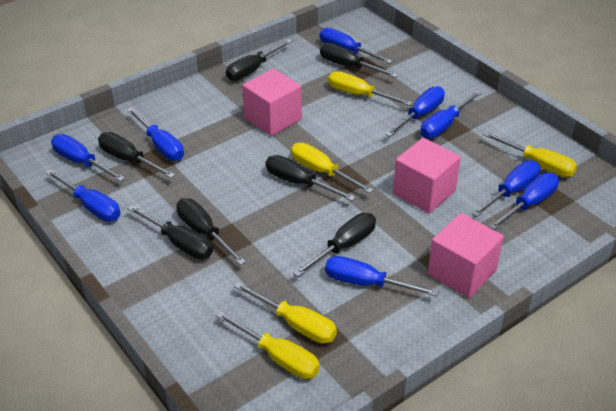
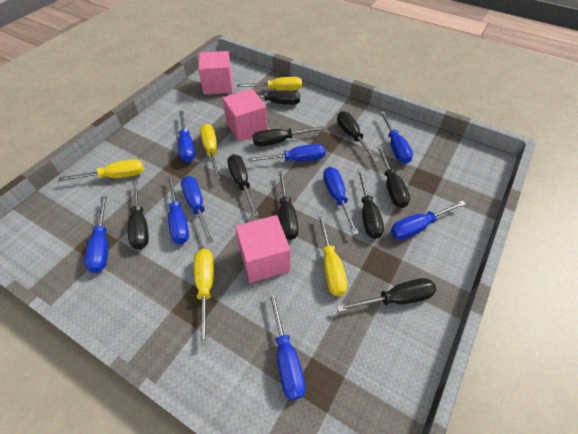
black screwdriver: [98,132,175,178] [127,205,213,259] [176,198,246,265] [226,39,293,81] [265,155,356,201] [293,213,376,277] [320,43,398,78] = 7 -> [128,179,149,249] [227,154,259,217] [234,90,300,105] [252,126,325,146] [278,170,298,240] [337,111,379,162] [337,278,436,312] [357,169,384,239] [377,146,410,208] = 9

